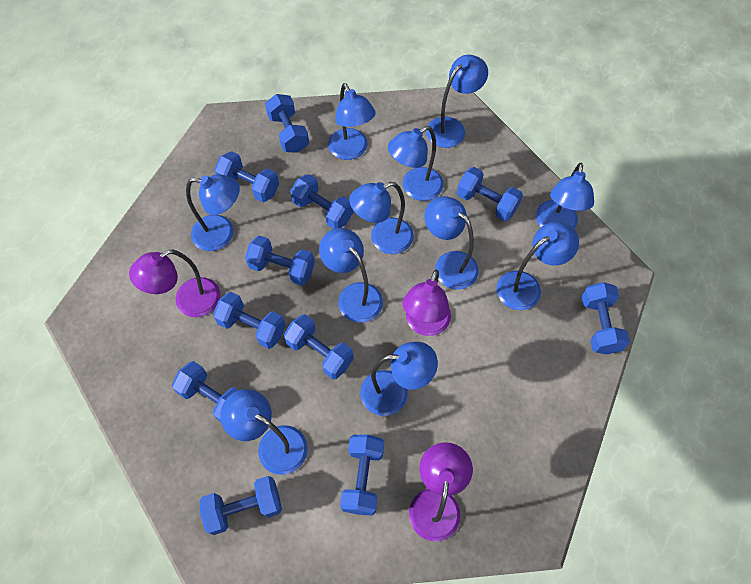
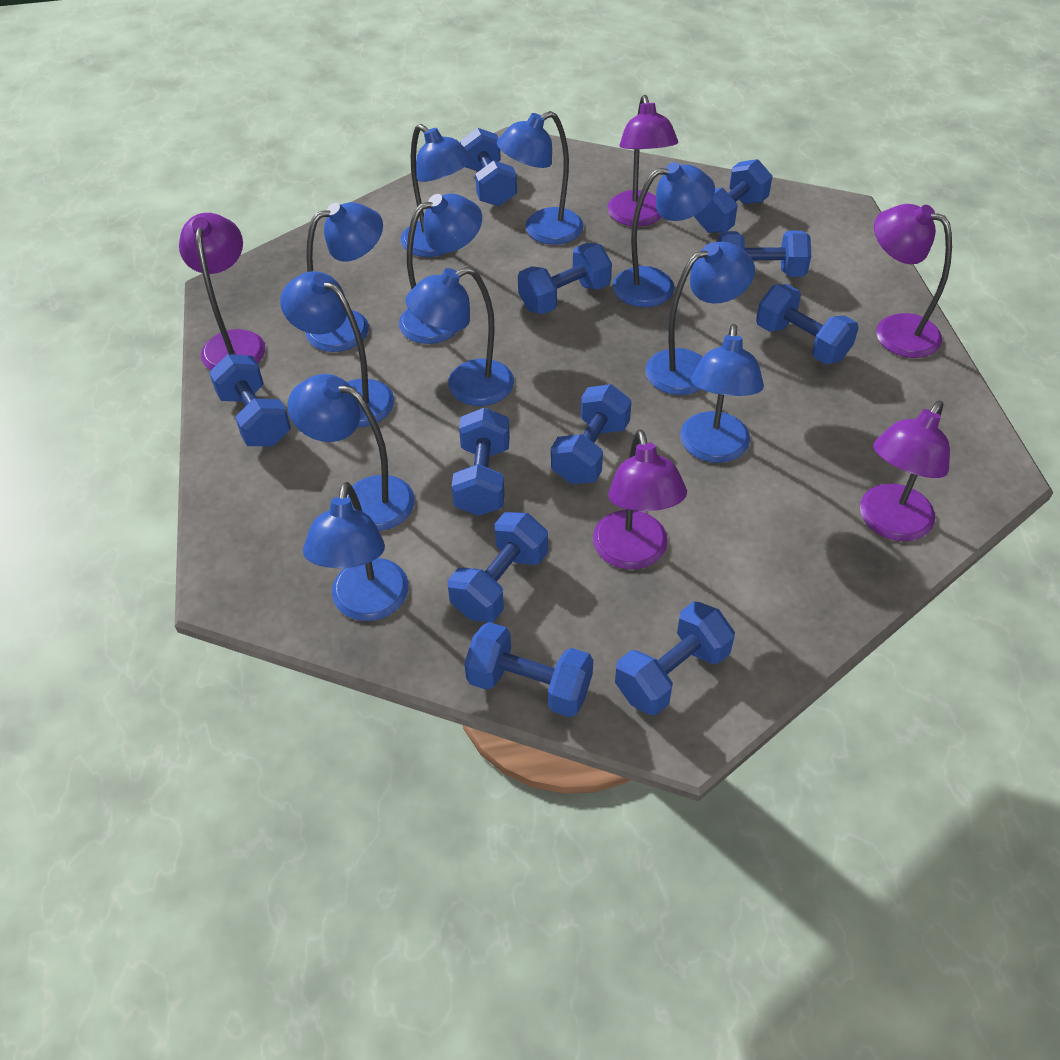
purple lamp: [129,249,220,317] [402,270,451,336] [409,442,473,541] = 3 -> [179,213,265,370] [593,429,687,569] [607,95,678,226] [860,401,950,541] [874,204,952,358] = 5

